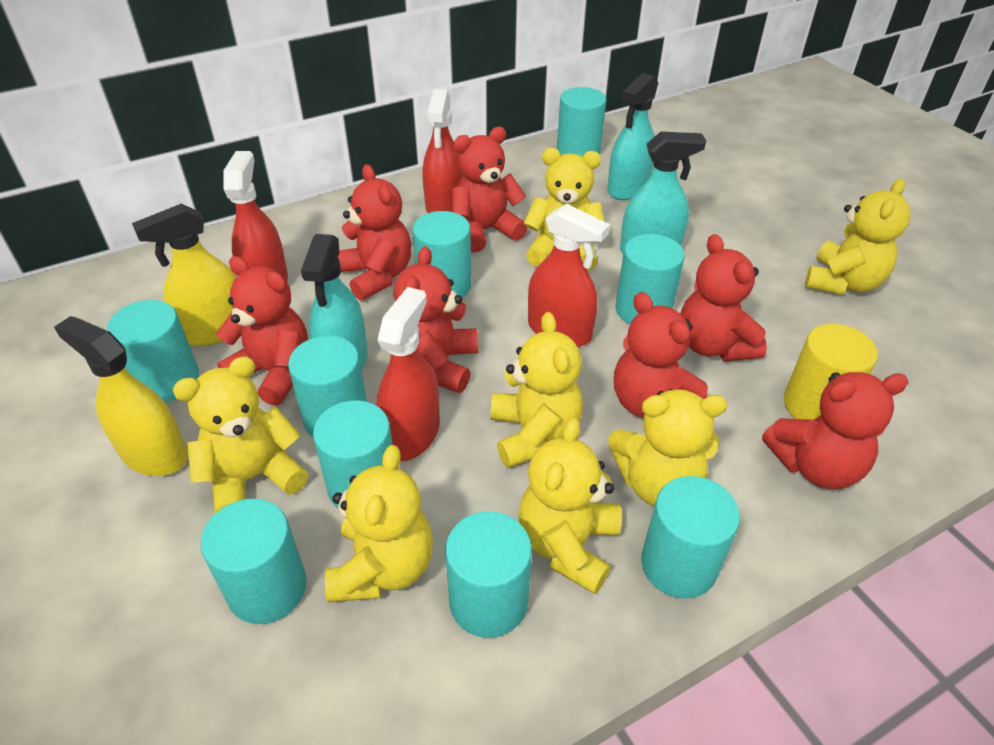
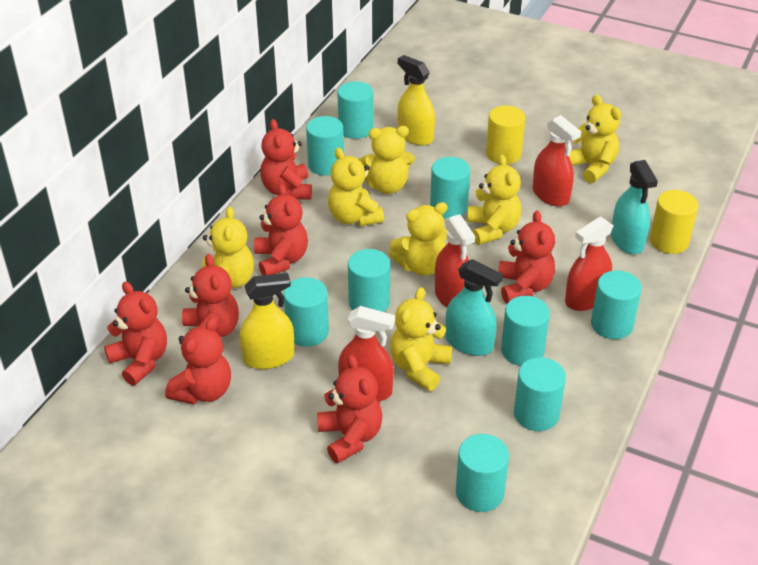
turquoise spray bottle: [301,234,367,369] [607,73,658,200] [620,131,706,253] = 3 -> [446,259,503,356] [611,160,658,254] = 2
yellow cylinder: [784,324,878,420] = 1 -> [486,105,525,164] [650,190,698,254] = 2

